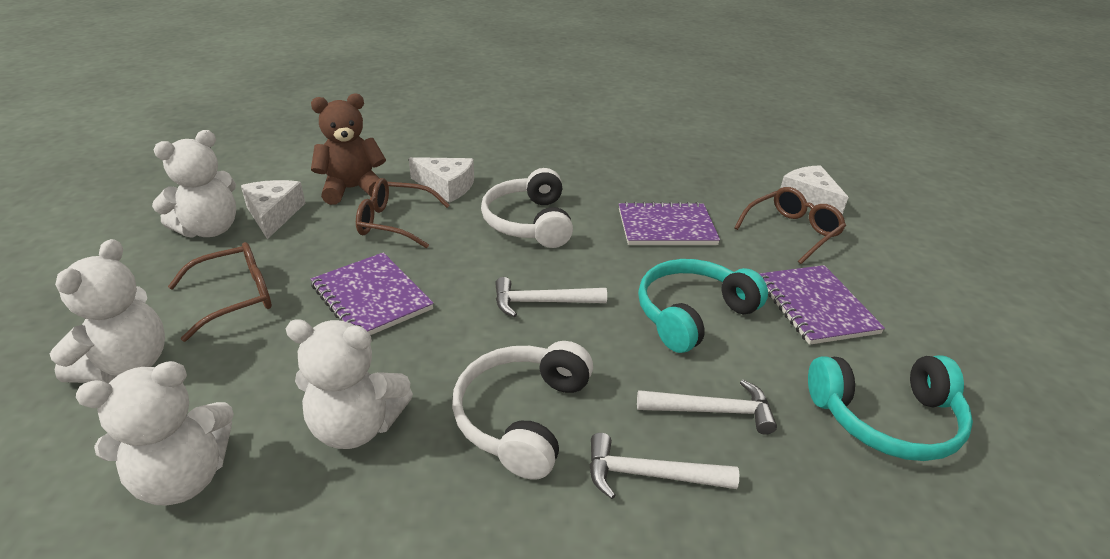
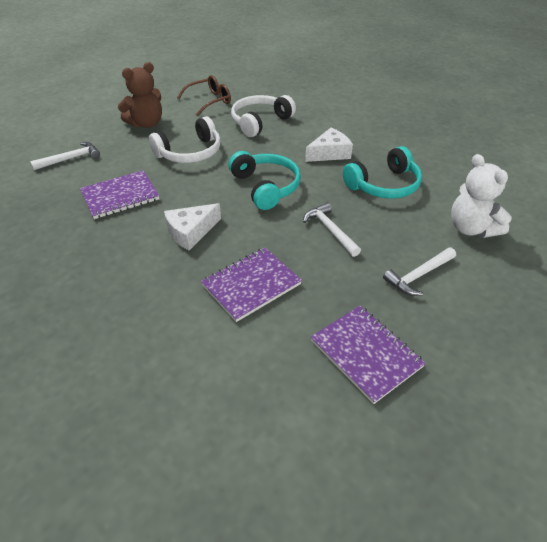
brown glasses: [168,242,272,342] [356,178,450,248] [734,187,846,264] = 3 -> [177,75,231,116] = 1
white cheese: [241,180,305,239] [409,157,474,203] [781,165,849,215] = 3 -> [164,203,221,251] [305,128,353,162] = 2
white teddy bear: [50,239,165,383] [76,361,234,505] [152,130,236,238] [285,319,413,449] = 4 -> [451,154,512,238] = 1

